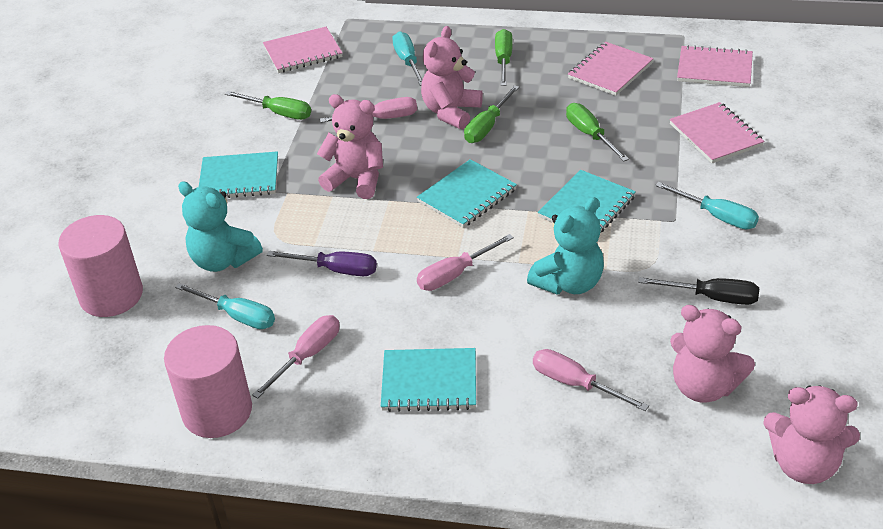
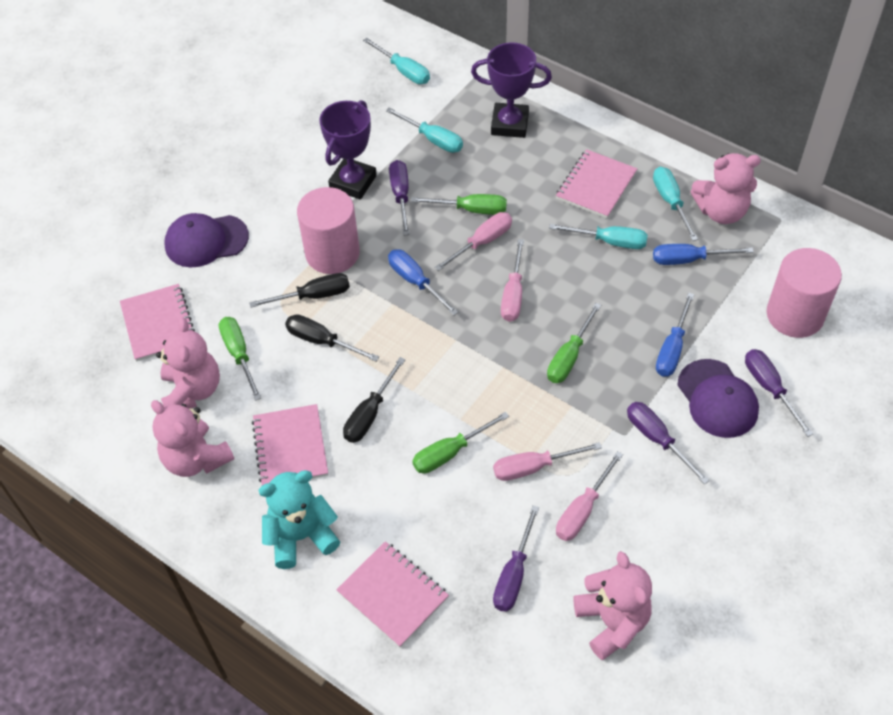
black screwdriver: [638,277,759,305] = 1 -> [249,273,350,307] [285,314,379,362] [343,357,405,443] = 3
blue screwdriver: none = 0 -> [388,249,459,316] [653,244,754,265] [656,293,694,377] = 3
purple cap: none = 0 -> [164,213,249,267] [678,359,759,438] = 2
purple screwdriver: [267,251,377,276] = 1 -> [389,160,410,235] [493,505,539,612] [627,402,710,485] [745,349,813,437] = 4
purple trophy: none = 0 -> [319,100,377,199] [471,43,552,138] = 2
turquoise notebook: [199,151,278,198] [381,348,476,412] [417,159,517,228] [538,170,636,232] = 4 -> none = 0
turquoise screwdriver: [175,283,275,329] [392,32,422,86] [655,182,759,229] = 3 -> [363,38,430,84] [386,107,463,153] [549,224,648,249] [653,167,698,241] = 4
turquoise teddy bear: [178,181,263,272] [527,197,604,295] = 2 -> [258,470,340,569] = 1

